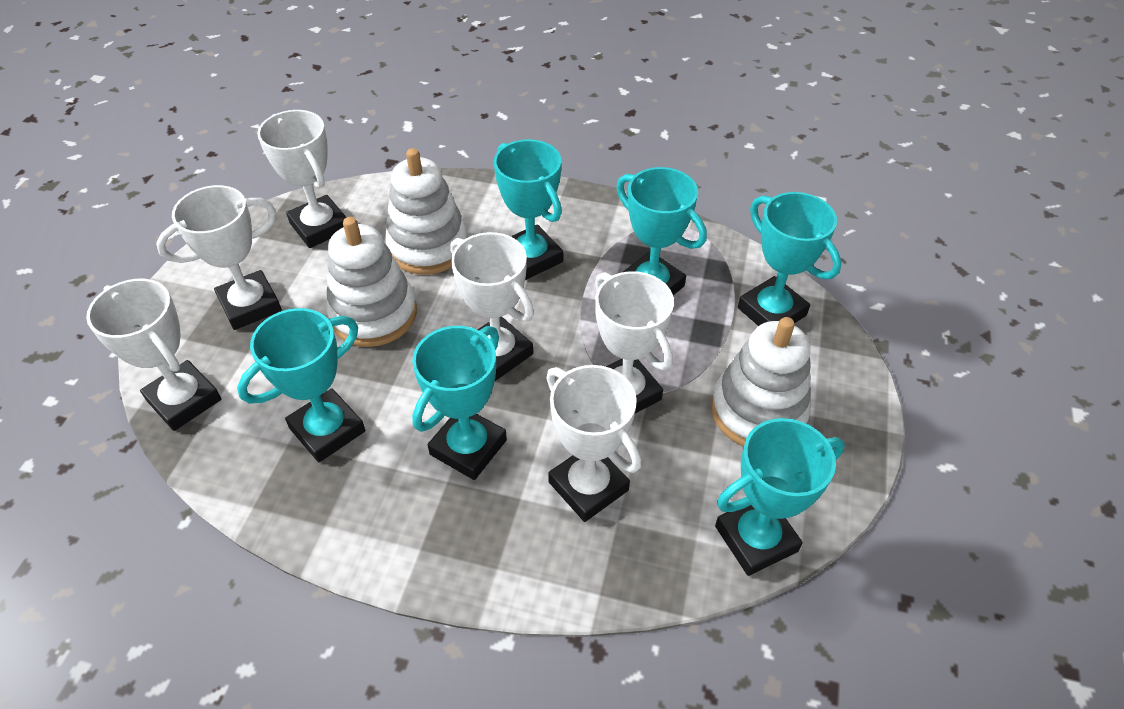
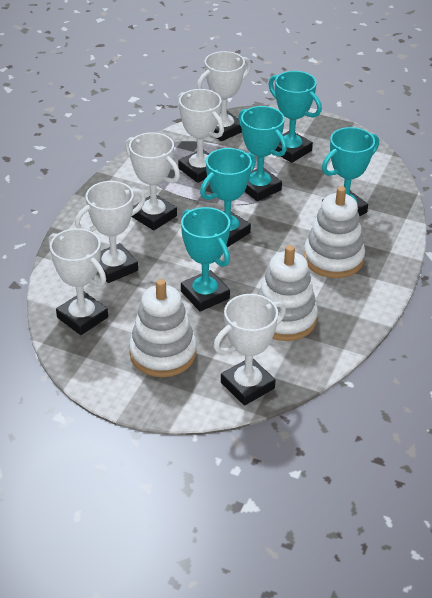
turquoise trophy: [237,308,365,462] [412,326,507,480] [494,139,563,280] [616,167,707,295] [715,418,845,576] [738,192,842,326] = 6 -> [181,207,230,312] [200,148,256,247] [238,106,287,201] [268,71,322,163] [322,127,379,216] = 5

